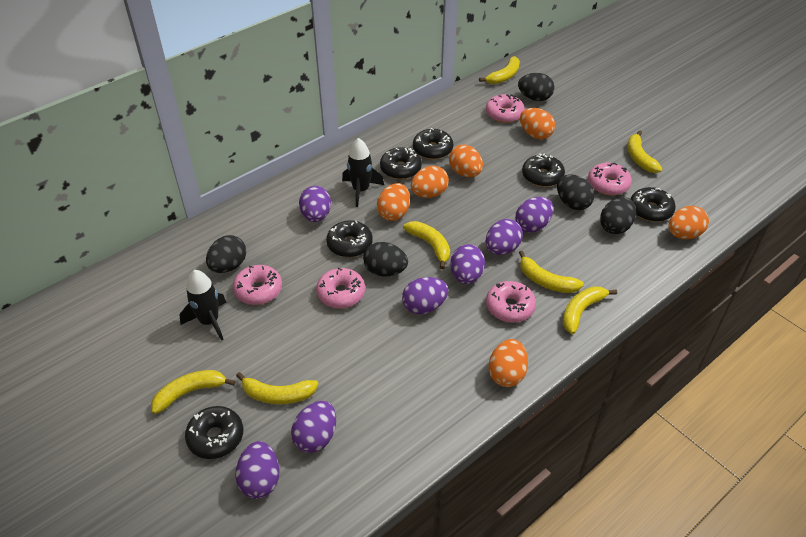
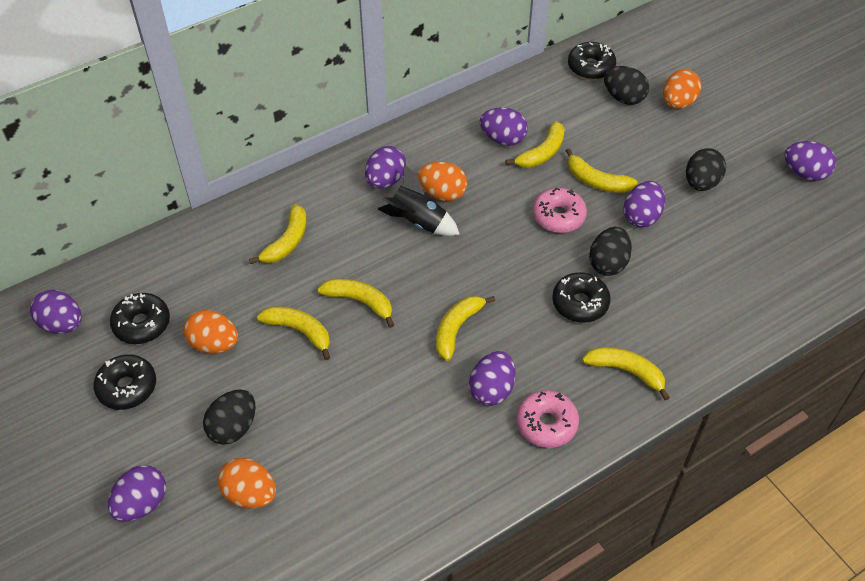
black donut: [185,406,243,459] [326,220,373,257] [380,147,422,179] [413,128,453,159] [522,153,565,187] [631,187,676,222] = 6 -> [94,354,156,410] [110,293,170,344] [552,272,611,323] [568,42,616,80] = 4
black egg: [206,235,246,273] [363,242,408,276] [518,73,554,101] [557,174,594,210] [600,197,636,234] = 5 -> [203,389,256,445] [589,227,632,276] [604,66,649,105] [686,148,726,191] = 4
black rocket: [180,270,226,341] [342,138,384,207] = 2 -> [378,164,460,236] = 1
orange egg: [377,183,410,221] [411,166,449,198] [449,145,483,177] [489,339,528,387] [520,108,555,139] [669,206,709,239] = 6 -> [184,310,238,354] [218,458,276,509] [417,162,467,201] [663,70,701,109] = 4
pink donut: [233,265,282,305] [316,268,365,309] [486,94,525,123] [486,281,536,323] [588,163,632,196] = 5 -> [516,390,579,448] [532,188,587,233] = 2

